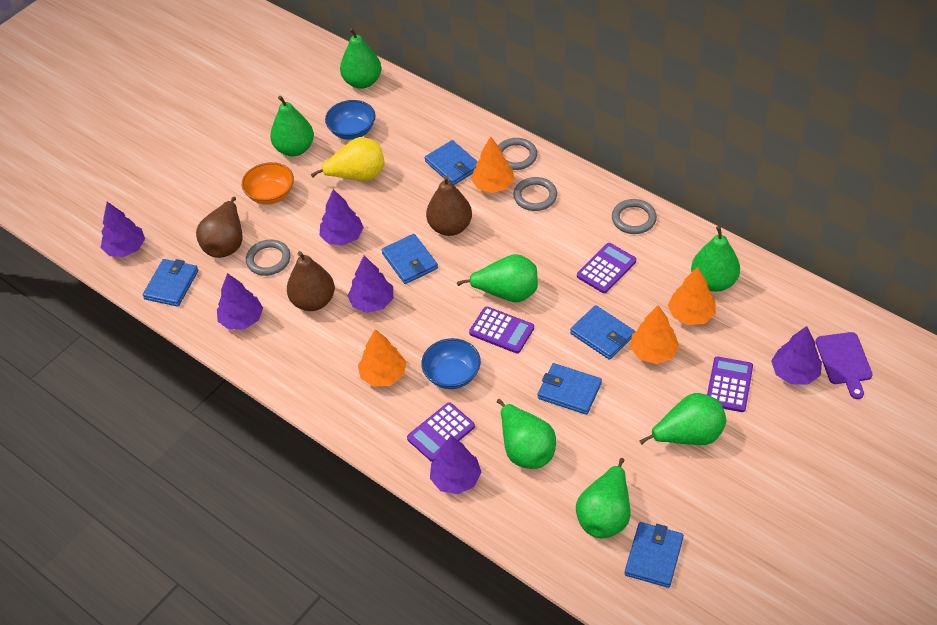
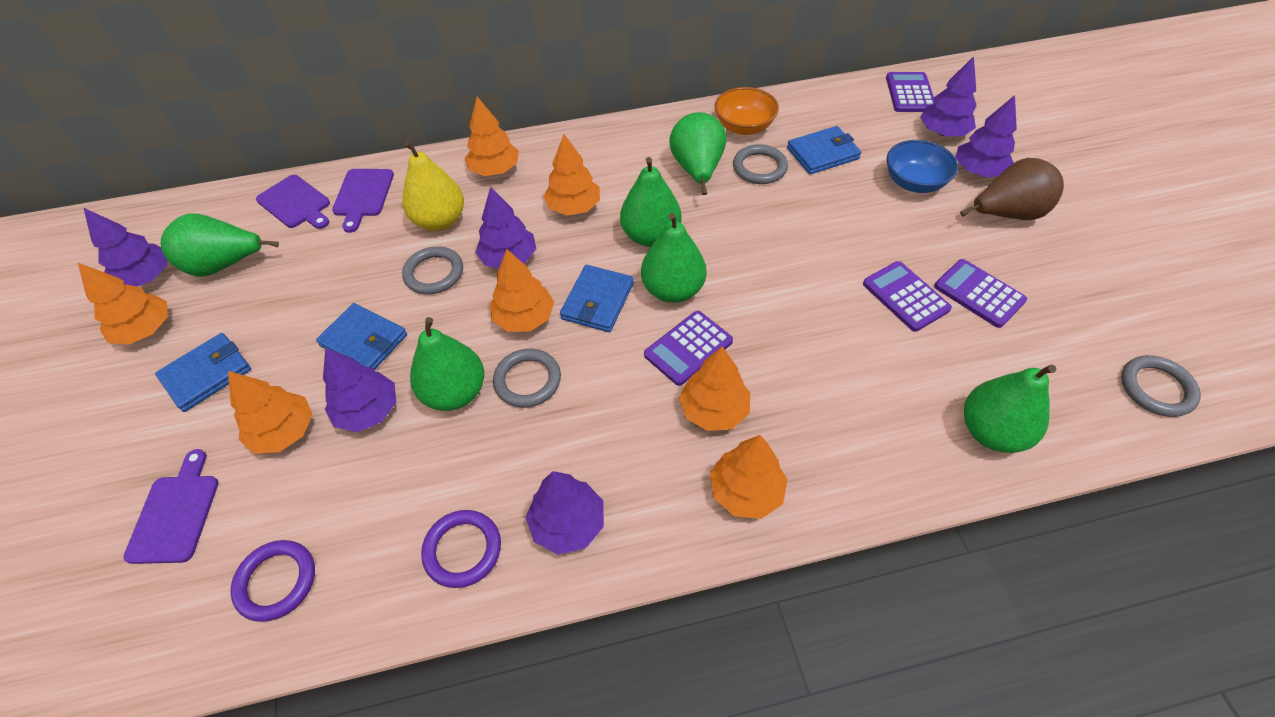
blue bowl: [325,100,375,140] [421,338,481,389] = 2 -> [887,140,958,193] = 1
blue wallet: [143,259,198,307] [381,234,438,284] [425,140,478,185] [538,363,602,415] [570,305,635,360] [624,522,684,588] = 6 -> [155,333,251,412] [316,303,407,370] [560,265,634,332] [787,126,861,175] = 4
brown pear: [196,197,243,258] [287,251,335,311] [426,175,472,236] = 3 -> [960,158,1064,220] = 1
green pear: [270,96,314,156] [340,28,382,89] [457,254,538,302] [497,399,556,469] [576,458,630,538] [639,393,726,445] [691,226,740,292] = 7 -> [161,213,279,277] [410,317,484,411] [620,157,681,247] [641,213,706,303] [669,112,726,195] [964,365,1056,453] = 6
orange tree: [358,329,406,387] [471,136,515,193] [630,305,679,364] [668,267,716,325] = 4 -> [78,263,168,345] [228,371,313,454] [465,97,519,176] [490,249,554,332] [543,134,600,216] [679,346,750,431] [710,435,788,519] = 7
purple cutting board: [816,332,873,399] = 1 -> [123,449,219,564] [256,175,330,229] [332,169,394,233] = 3
purple ring: none = 0 -> [230,540,315,622] [421,510,501,588] = 2

